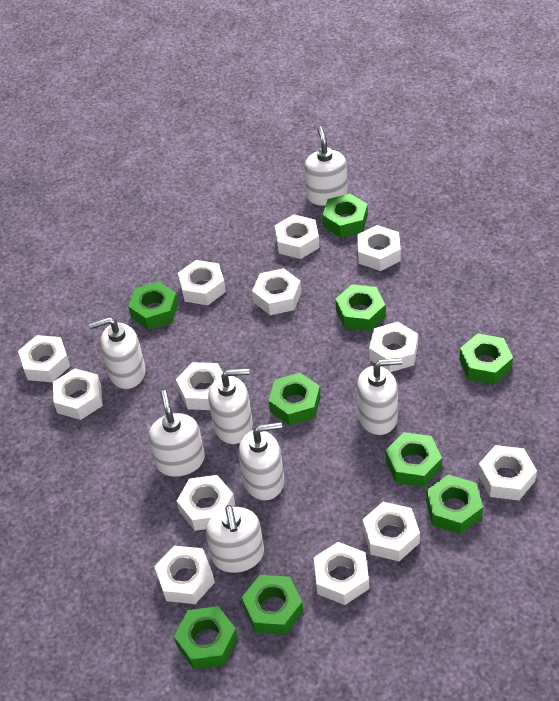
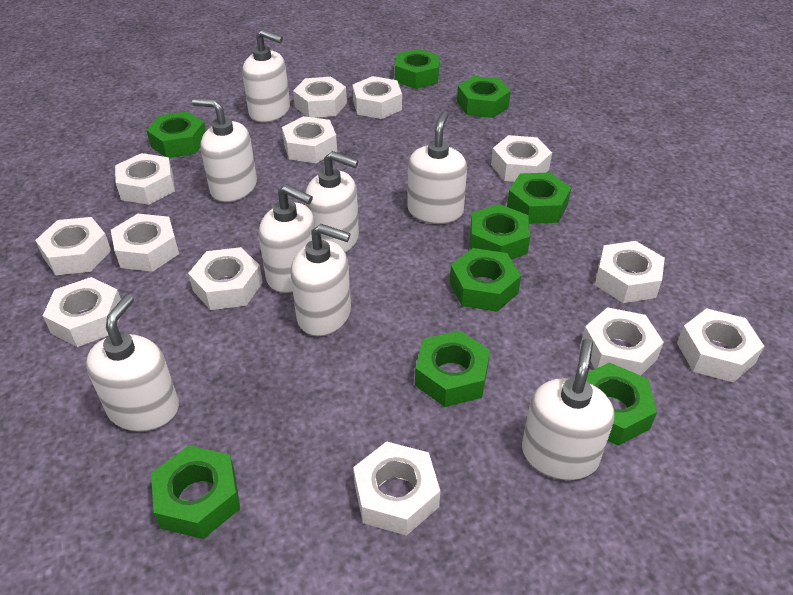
white soap dispenser: [89,317,146,389] [148,390,205,477] [206,505,264,573] [208,368,253,444] [239,422,284,501] [304,126,348,206] [357,358,402,435] = 7 -> [86,294,179,432] [192,98,257,202] [242,29,290,123] [259,184,316,293] [291,224,351,336] [305,151,359,253] [407,111,467,224] [522,339,614,480] = 8

